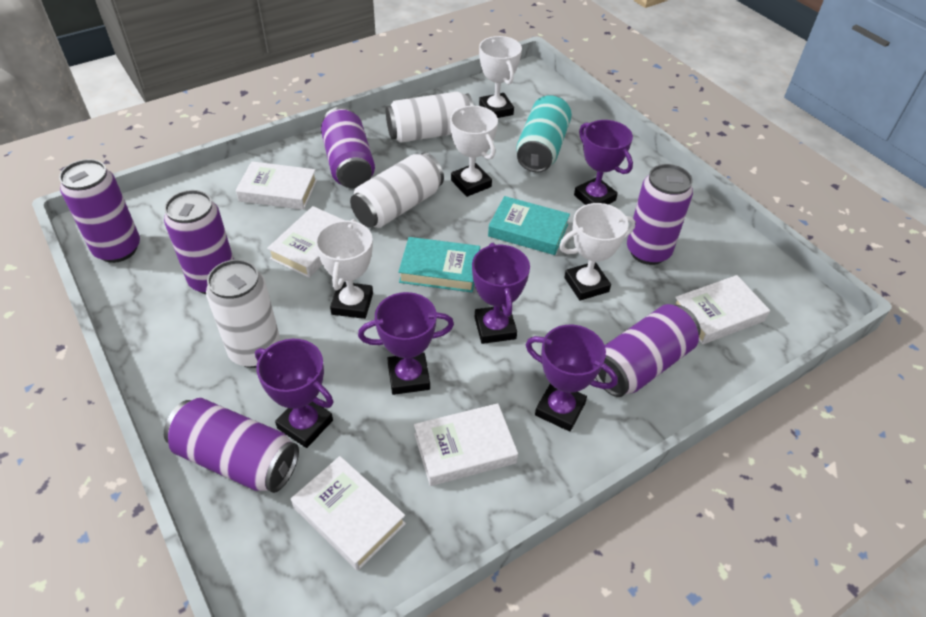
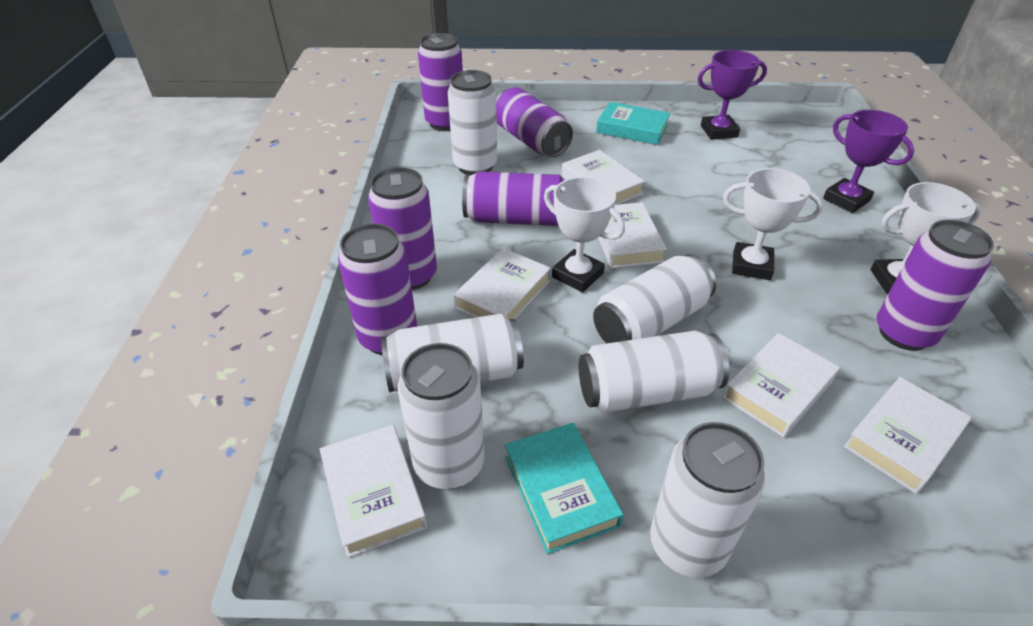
purple trophy: [255,339,333,448] [358,292,454,395] [472,243,530,344] [526,325,618,431] [574,120,633,205] = 5 -> [697,50,767,140] [823,110,914,213] = 2
turquoise can: [516,95,572,172] = 1 -> none = 0
white book: [236,161,317,210] [267,206,344,278] [291,456,406,571] [414,403,518,486] [675,275,770,345] = 5 -> [320,425,427,558] [453,248,551,319] [562,150,645,205] [598,202,667,268] [722,333,840,438] [844,377,971,494] = 6
white can: [206,260,281,368] [350,152,444,228] [386,92,474,143] = 3 -> [381,314,524,392] [398,343,485,489] [448,70,497,175] [579,331,729,413] [593,254,716,343] [650,422,765,578] = 6
white trophy: [315,219,373,319] [450,106,498,197] [479,36,522,118] [559,203,635,301] = 4 -> [544,177,625,293] [723,168,823,280] [870,182,981,294] = 3

